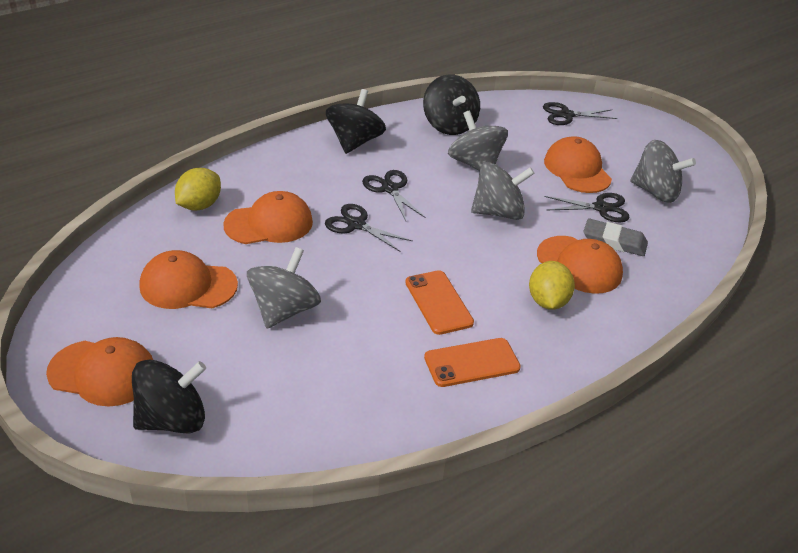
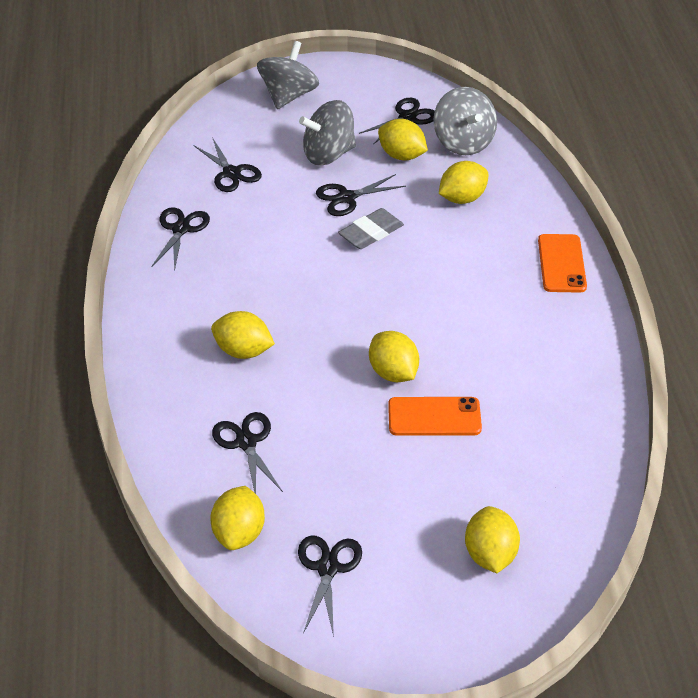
black scissors: [325,204,413,252] [362,170,426,221] [543,102,617,125] [545,193,630,222] = 4 -> [151,207,210,271] [194,137,262,192] [212,412,283,494] [298,535,362,637] [316,174,406,216] [359,98,435,144] = 6
black spinning top: [132,360,206,434] [326,89,386,154] [423,75,480,135] = 3 -> none = 0
grey spinning top: [247,247,321,328] [448,110,508,171] [471,162,535,220] [630,140,696,203] = 4 -> [257,41,319,109] [299,100,356,165] [433,87,497,155] = 3
orange cap: [46,337,153,407] [140,250,238,309] [223,191,313,244] [537,236,623,294] [544,136,612,193] = 5 -> none = 0
yellow lemon: [175,168,221,210] [529,261,575,310] = 2 -> [210,486,265,550] [211,311,275,359] [369,331,419,382] [378,119,428,160] [439,161,488,204] [465,506,520,573] = 6

